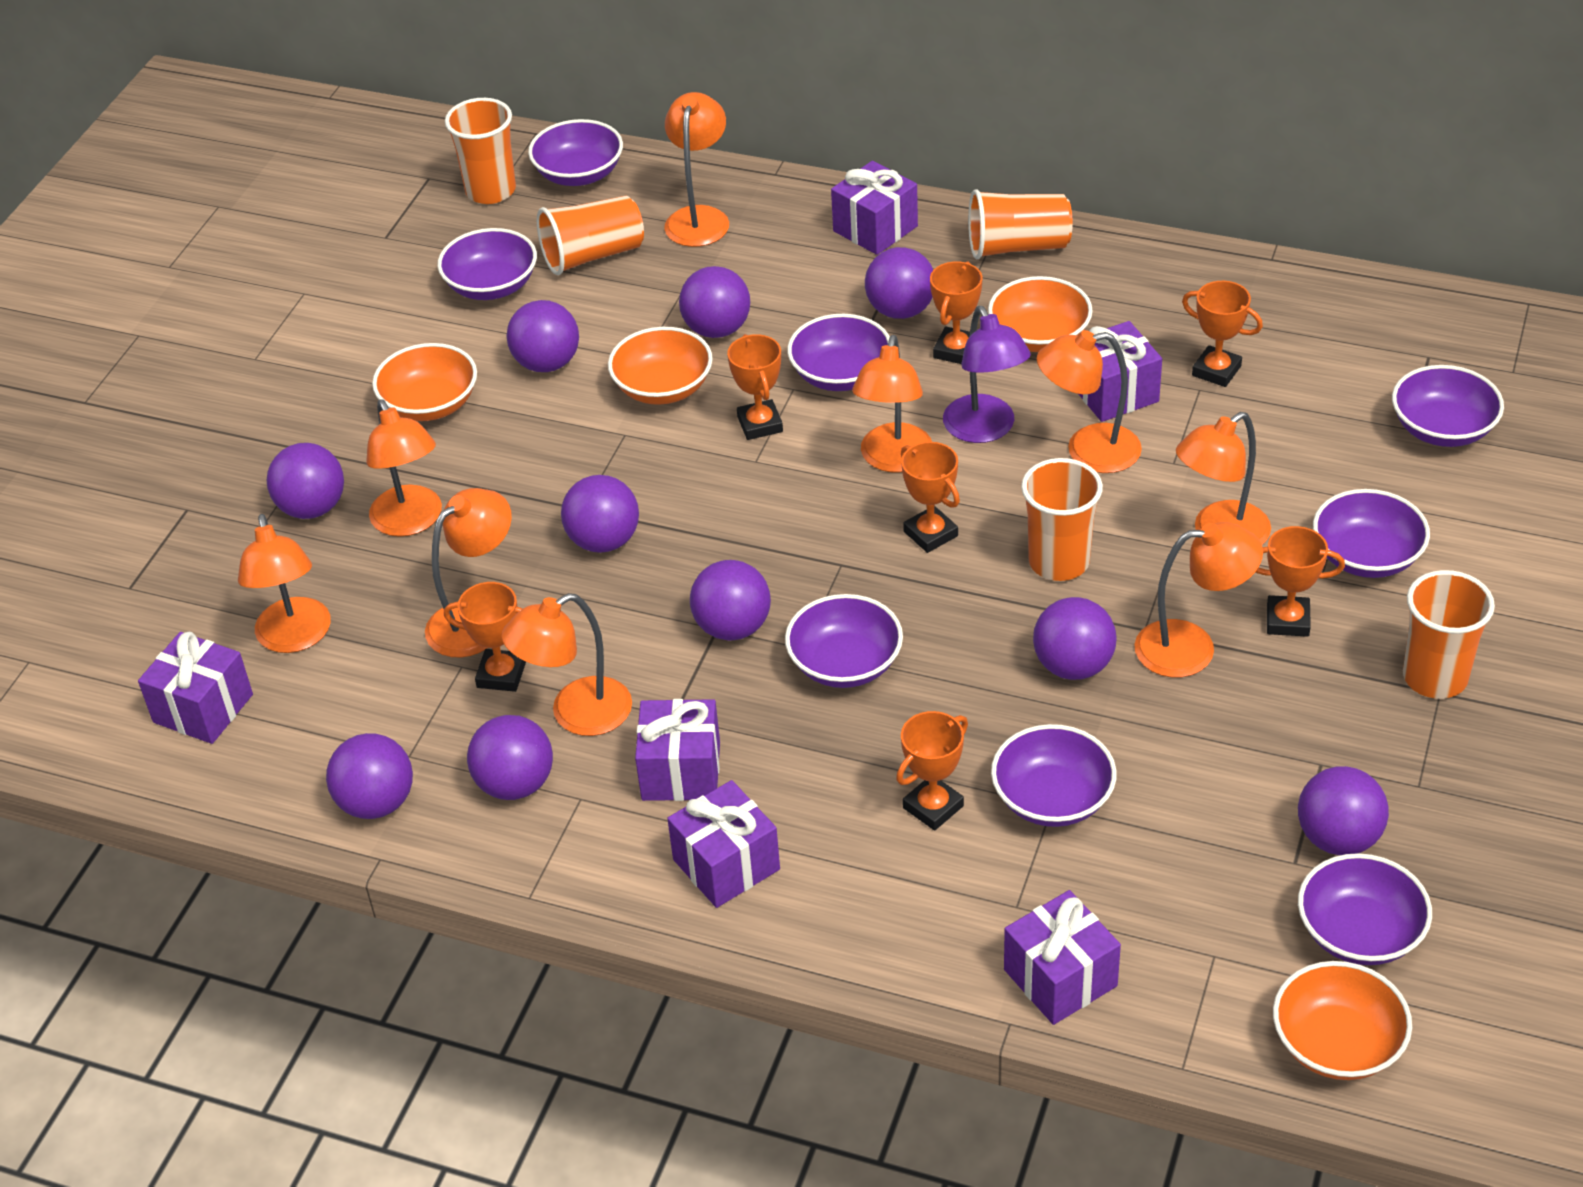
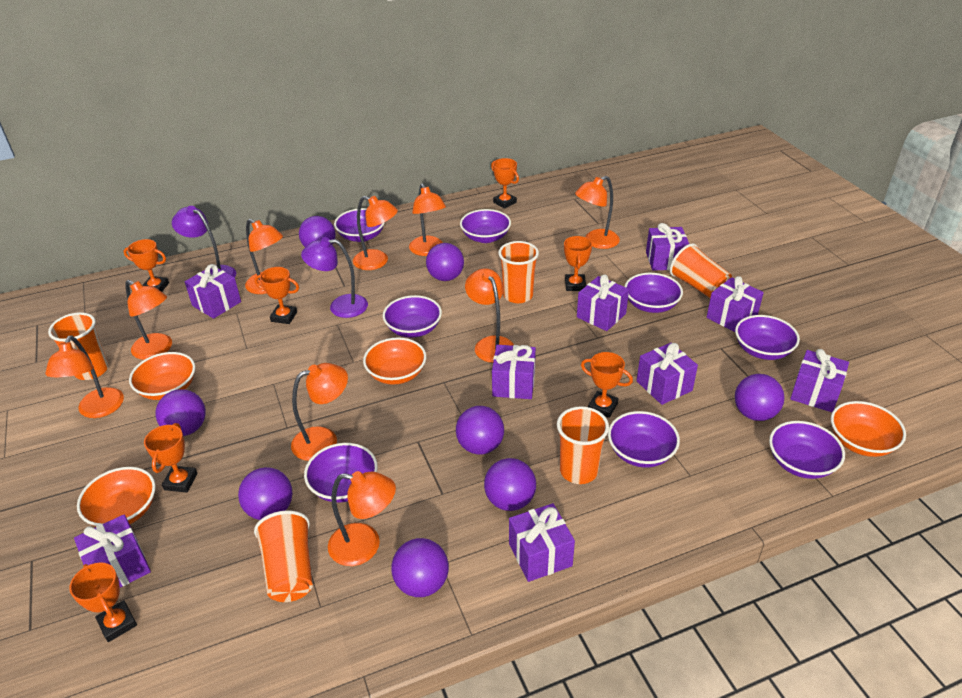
purple ball: [267,443,344,519] [326,733,413,819] [467,715,553,800] [507,300,579,372] [561,475,639,553] [679,266,750,338] [690,560,771,641] [865,247,933,319] [1033,597,1117,680] [1298,766,1389,855] = 10 -> [156,389,206,436] [238,467,293,520] [299,216,336,247] [392,538,449,597] [426,243,464,281] [456,406,504,455] [484,458,536,511] [735,374,784,421] = 8
purple gift: [138,631,253,744] [635,699,720,801] [667,780,780,908] [831,161,918,255] [1004,890,1121,1025] [1079,321,1162,422] = 6 -> [74,515,151,587] [185,264,241,319] [492,345,536,399] [509,503,575,582] [577,275,629,331] [637,343,698,405] [646,223,689,271] [707,276,764,332] [790,349,849,412] = 9
purple lamp: [943,306,1031,443] = 1 -> [172,206,236,277] [301,237,368,318] = 2

